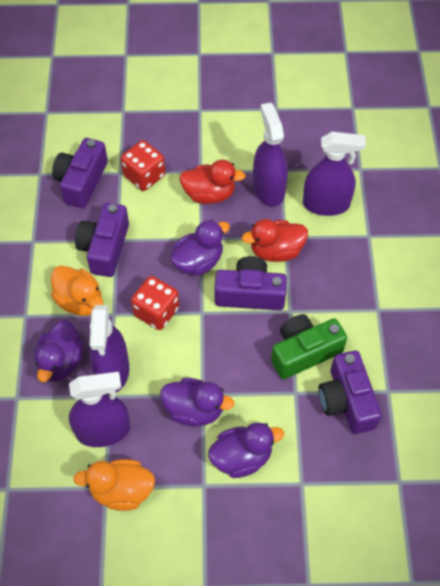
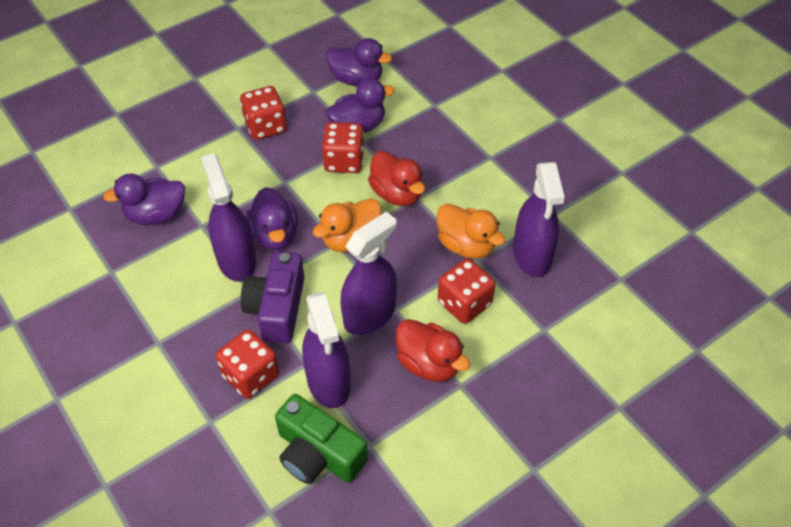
purple camera: [52,138,108,208] [75,203,129,277] [214,256,287,310] [318,350,382,434] = 4 -> [241,252,304,343] = 1
red dice: [121,140,165,191] [131,276,179,330] = 2 -> [216,329,279,399] [240,86,287,140] [322,122,364,173] [438,258,495,324] = 4

